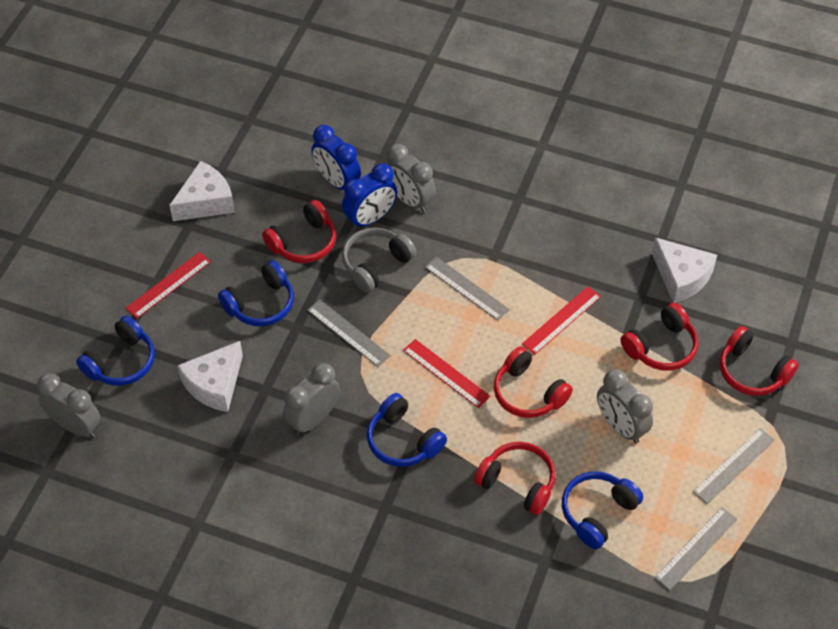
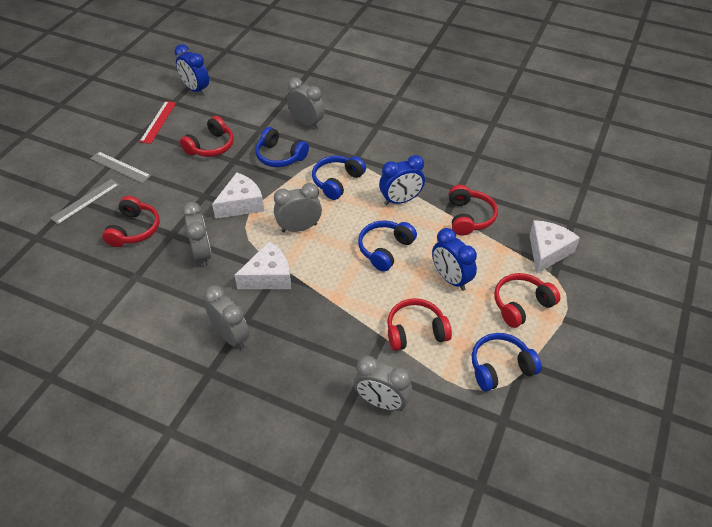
blue clock: [311,125,361,190] [342,163,397,230] = 2 -> [175,44,209,96] [379,155,425,205] [432,228,477,291] = 3
grey clock: [37,373,101,438] [283,363,340,435] [386,144,436,213] [597,369,653,443] = 4 -> [182,202,212,267] [204,286,250,349] [274,183,322,233] [287,77,325,129] [354,356,412,411] = 5
grey headphones: [342,227,416,293] = 1 -> none = 0
grey ruler: [307,299,391,367] [425,257,510,321] [654,507,737,591] [693,428,775,504] = 4 -> [50,179,119,225] [90,152,151,183] = 2
red ruler: [126,252,211,319] [403,339,490,408] [522,286,601,355] = 3 -> [139,101,176,144] = 1

